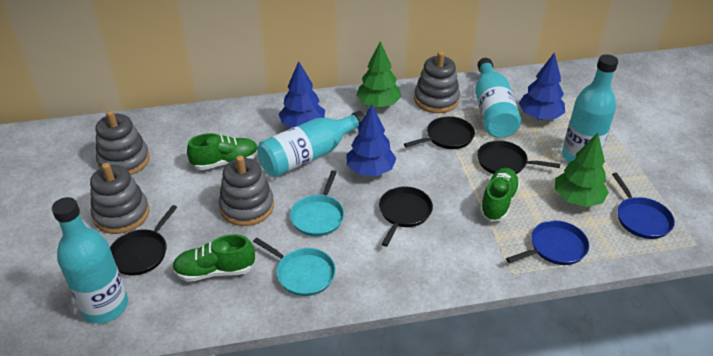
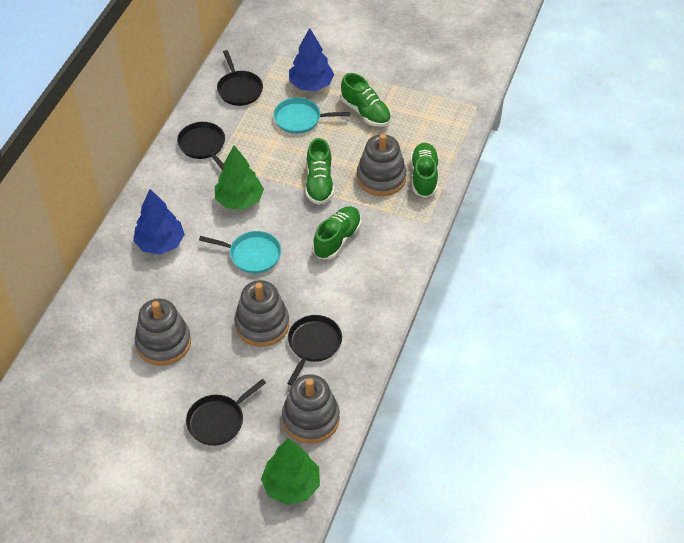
blue pan: [506,220,589,265] [612,173,675,239] = 2 -> none = 0
blue tree: [279,61,325,128] [346,105,397,176] [519,52,565,120] = 3 -> [133,189,185,255] [289,28,334,91] = 2
green shoe: [172,234,255,282] [187,133,258,170] [480,168,520,221] = 3 -> [305,138,334,205] [313,206,361,259] [341,73,391,127] [410,143,439,198] = 4
turquoise bottle: [52,197,128,324] [257,111,365,177] [475,58,521,138] [562,54,618,163] = 4 -> none = 0

